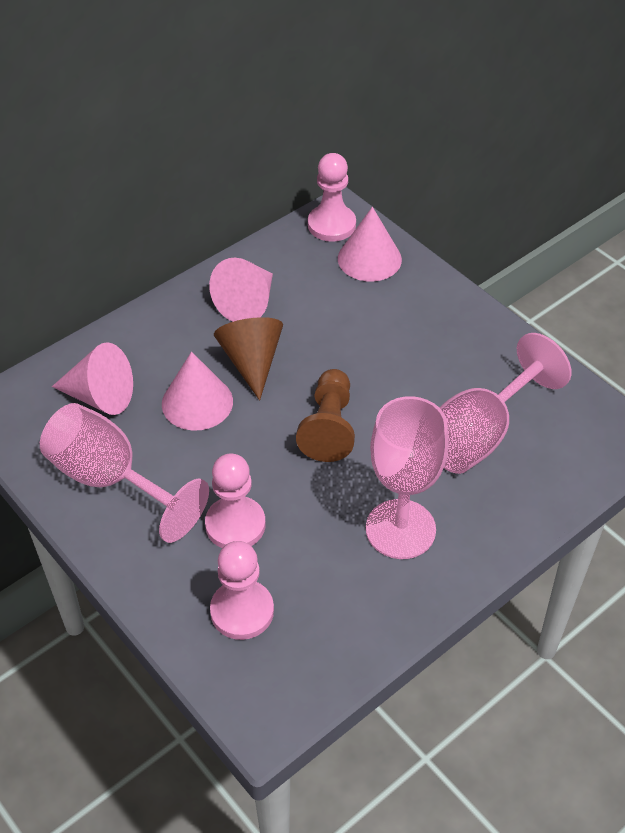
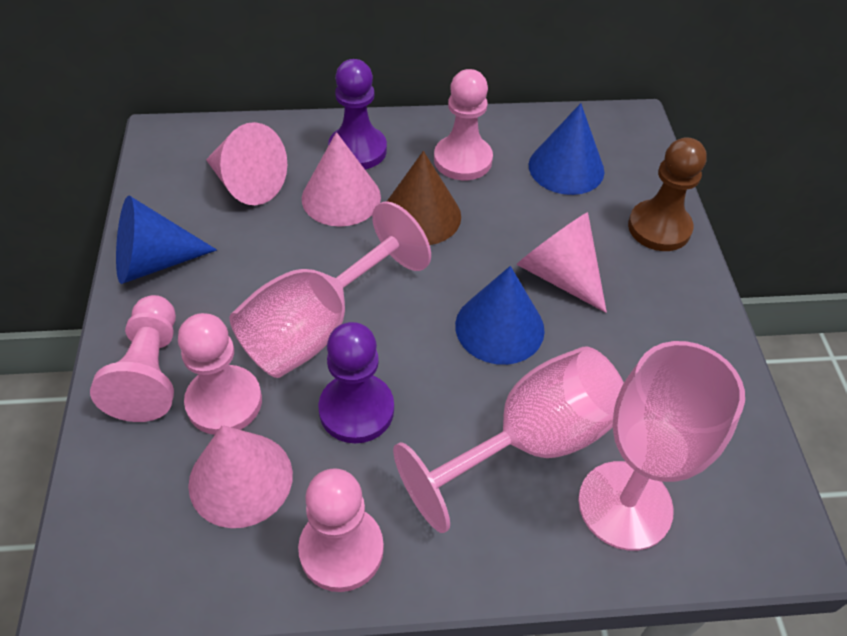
blue cone: none = 0 -> [116,195,217,284] [455,266,545,365] [529,103,604,195] = 3
pink pawn: [205,453,265,548] [210,541,274,640] [308,153,356,242] = 3 -> [90,295,176,422] [178,313,262,435] [298,468,384,592] [434,69,493,180] = 4
purple pawn: none = 0 -> [318,322,394,444] [328,59,387,169] = 2

